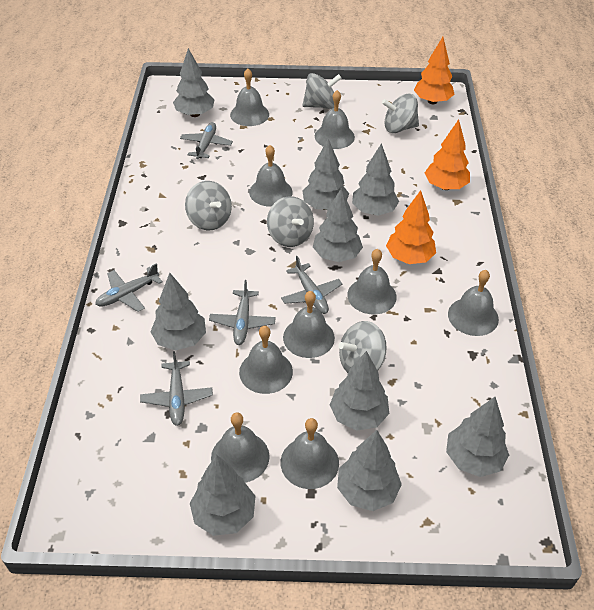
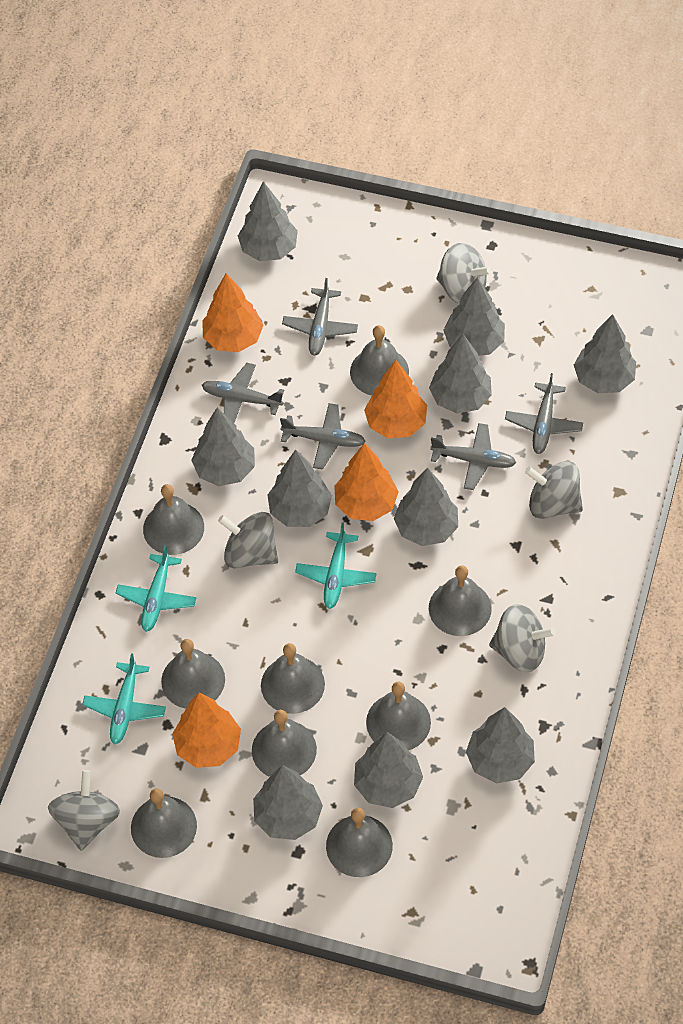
grey tree: [150,273,206,351] [173,48,215,117] [190,455,255,536] [302,139,349,210] [313,188,363,262] [330,351,389,431] [337,430,402,511] [352,143,399,216] [446,397,509,477] = 9 -> [191,407,255,486] [238,181,298,261] [253,765,323,840] [267,450,332,527] [354,732,423,808] [394,467,458,546] [429,334,492,413] [443,277,505,356] [466,707,535,783] [574,314,636,393] = 10
orange tree: [386,190,436,264] [414,37,455,104] [425,119,470,190] = 3 -> [172,692,241,768] [202,273,264,352] [334,443,399,521] [364,360,427,438] = 4
turquoise plane: none = 0 -> [82,653,166,744] [116,545,196,632] [295,522,376,609] = 3

